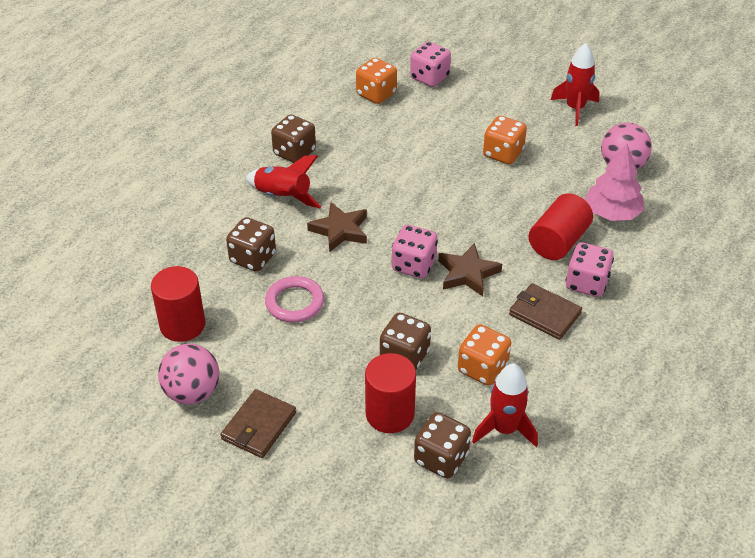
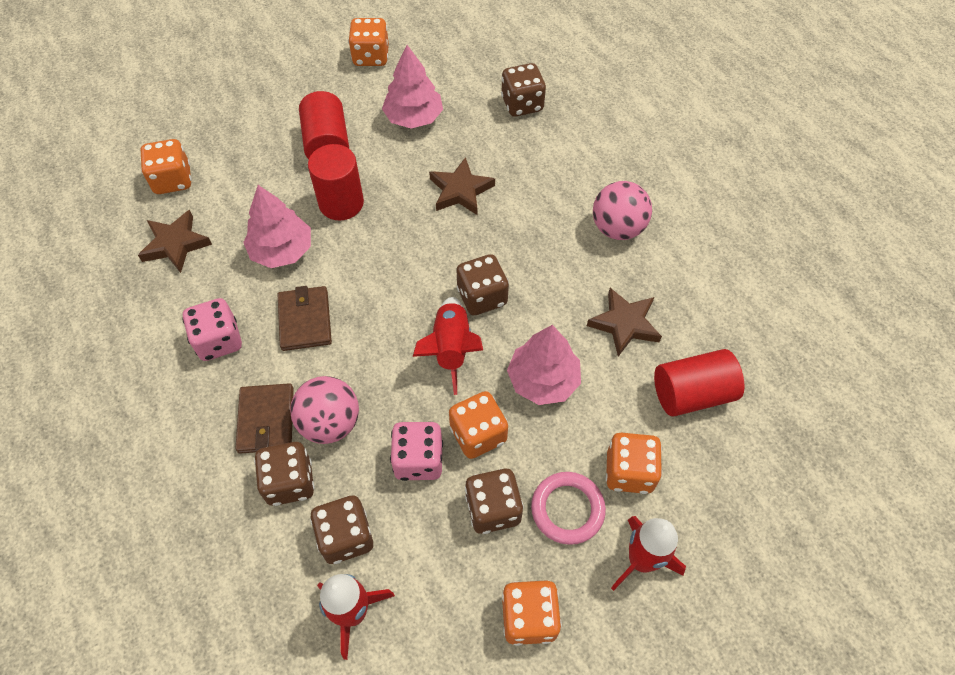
brown dice: [226,217,276,272] [271,115,316,163] [380,313,431,369] [414,412,471,478] = 4 -> [254,442,315,506] [310,495,373,564] [456,254,509,315] [465,469,524,534] [501,63,546,117] = 5
brown star: [307,202,367,252] [438,243,502,296] = 2 -> [138,210,212,273] [429,157,495,215] [587,288,662,357] = 3
orange dice: [356,58,397,104] [458,324,511,386] [483,116,527,164] = 3 -> [141,139,192,194] [348,18,389,66] [449,391,508,459] [502,580,562,646] [606,433,662,494] = 5
pink dice: [391,225,438,278] [410,42,451,87] [565,242,614,297] = 3 -> [182,298,242,361] [390,422,443,481] = 2
pink tree: [585,144,644,221] = 1 -> [243,185,311,268] [382,45,443,129] [507,325,581,405] = 3

